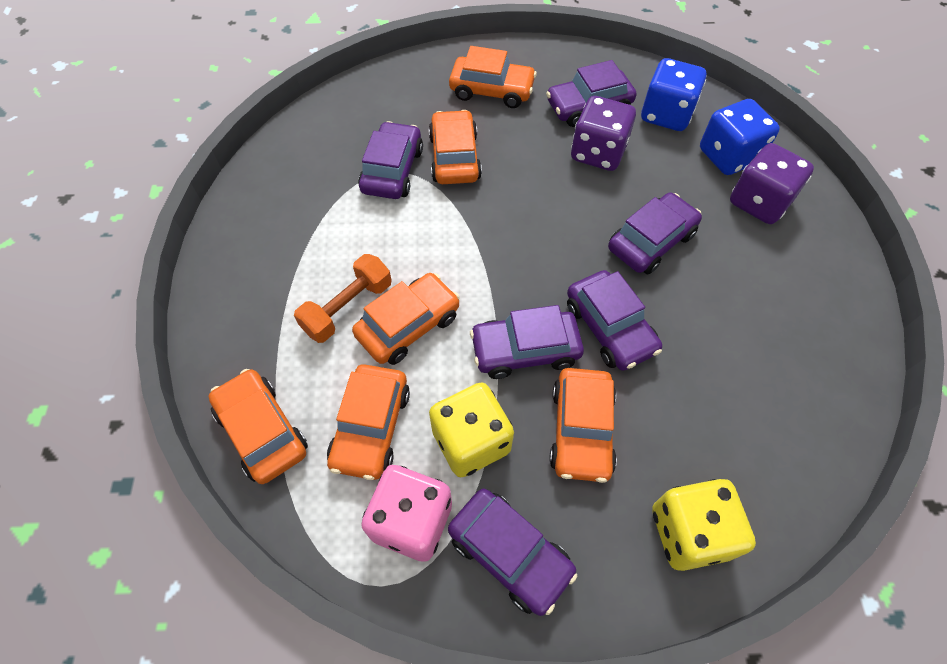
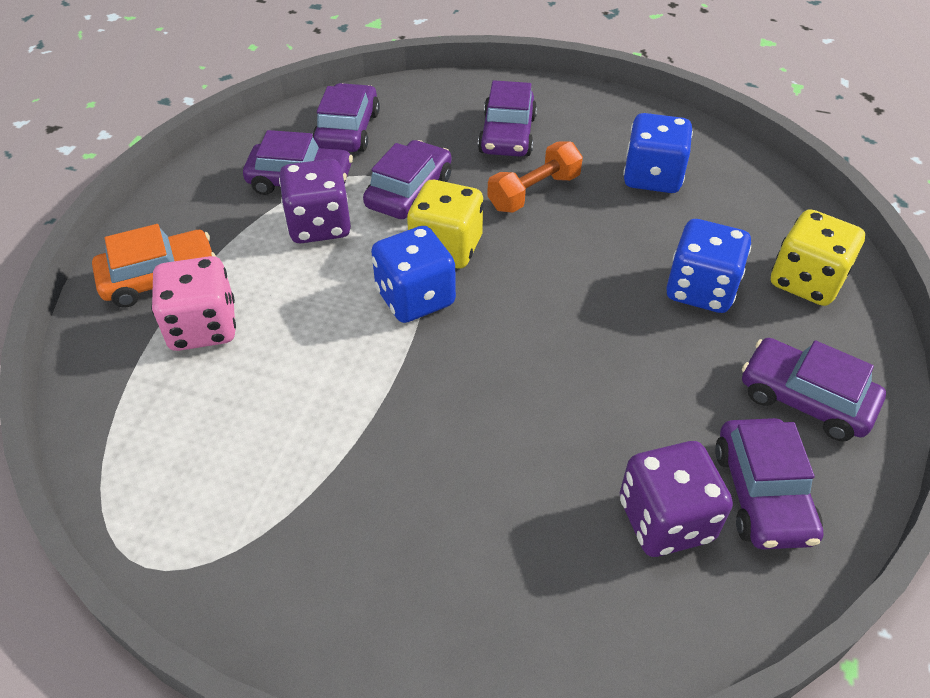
blue dice: [641,58,706,131] [700,99,780,175] = 2 -> [371,226,456,323] [623,113,693,193] [666,219,751,313] = 3
orange car: [209,369,308,484] [327,364,410,480] [352,273,460,365] [429,110,482,184] [449,46,537,108] [549,368,617,483] = 6 -> [92,224,216,308] = 1

